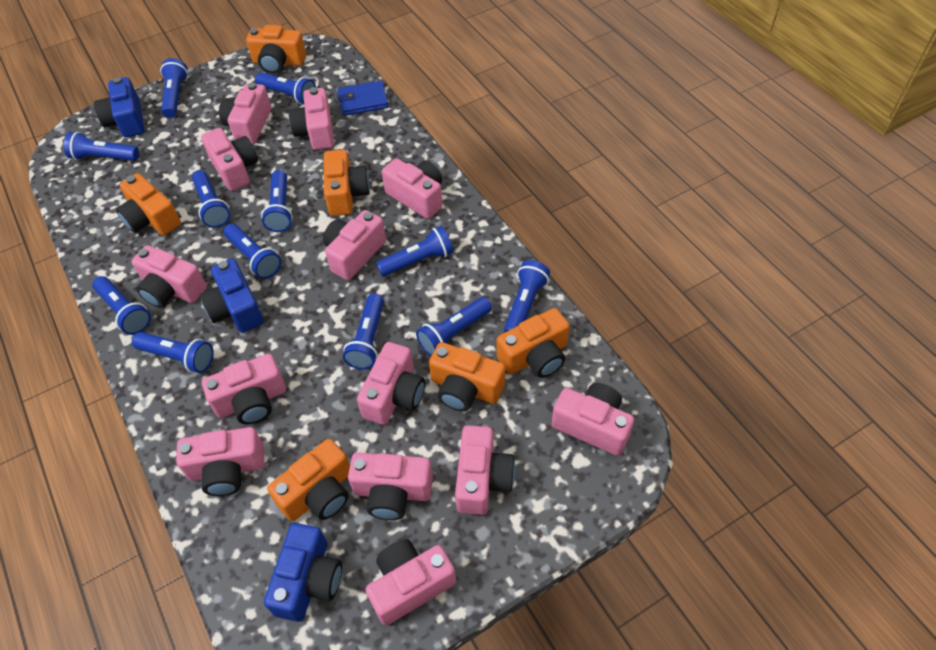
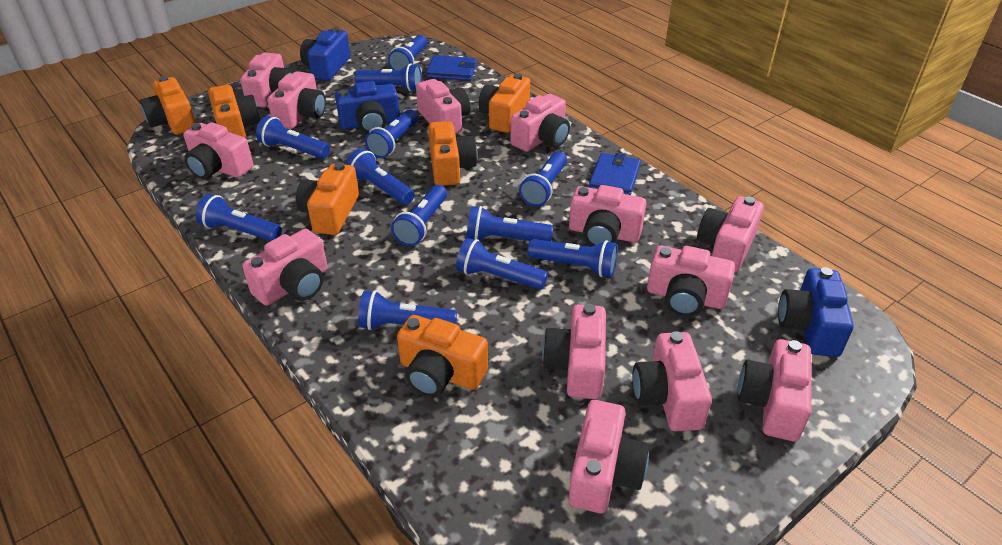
blue wallet: [337,81,388,116] = 1 -> [426,55,477,81] [589,153,641,195] = 2

